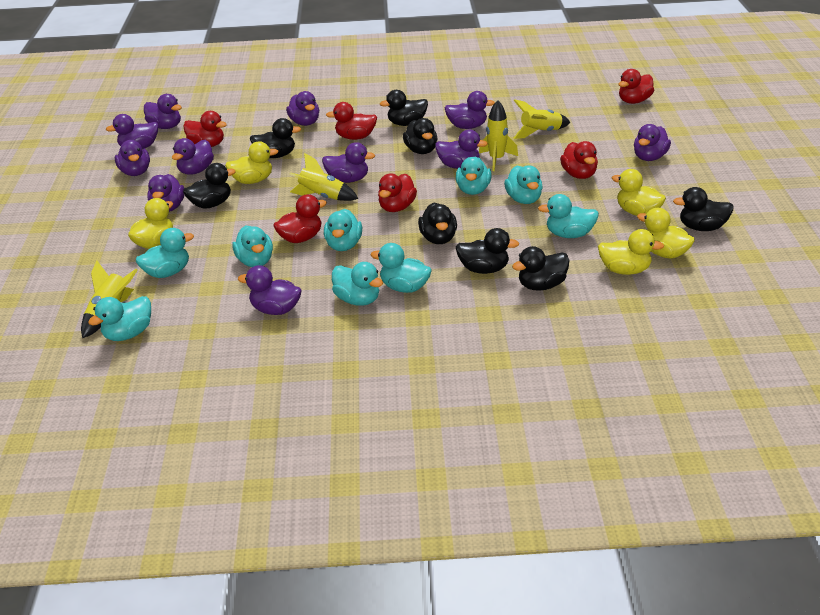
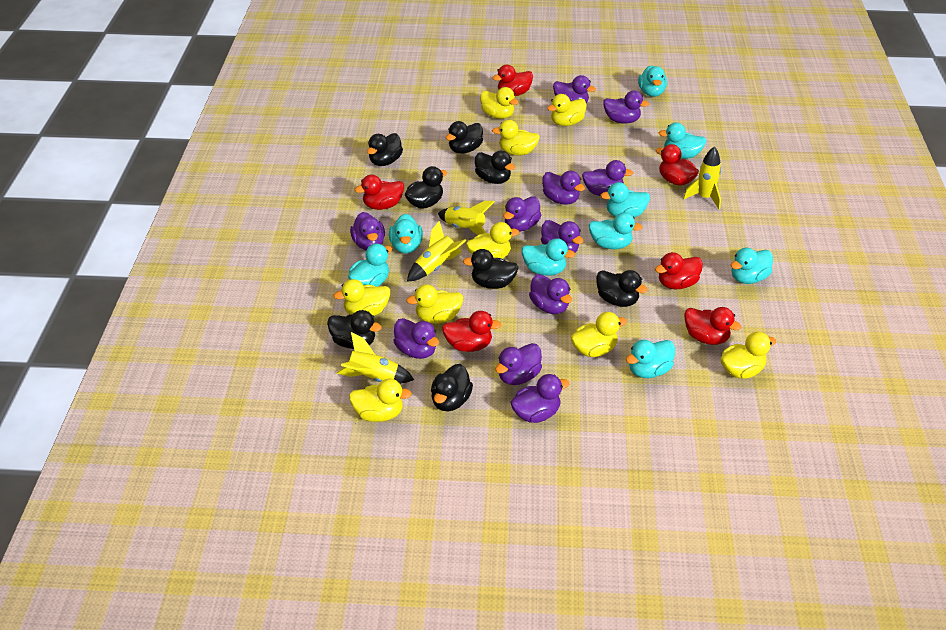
yellow duck: [128,198,173,249] [225,141,278,184] [598,229,664,275] [612,169,666,216] [637,208,695,259] = 5 -> [333,279,390,316] [349,379,412,422] [406,284,463,323] [466,222,519,259] [480,87,519,119] [492,120,540,156] [547,94,587,126] [571,312,627,357] [721,332,776,379] = 9

